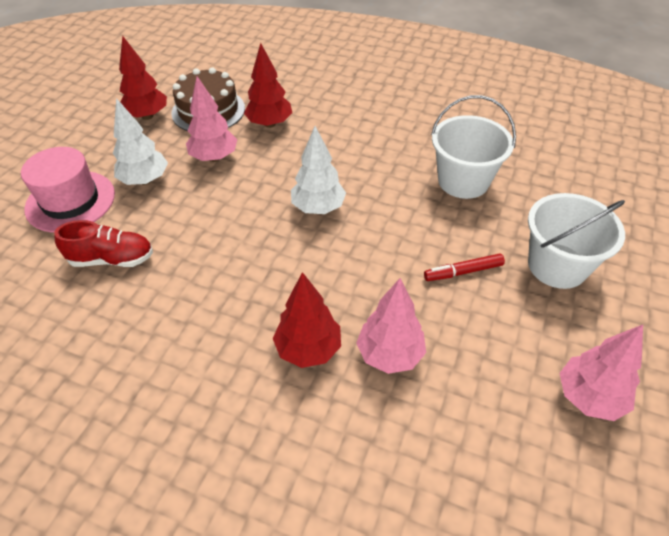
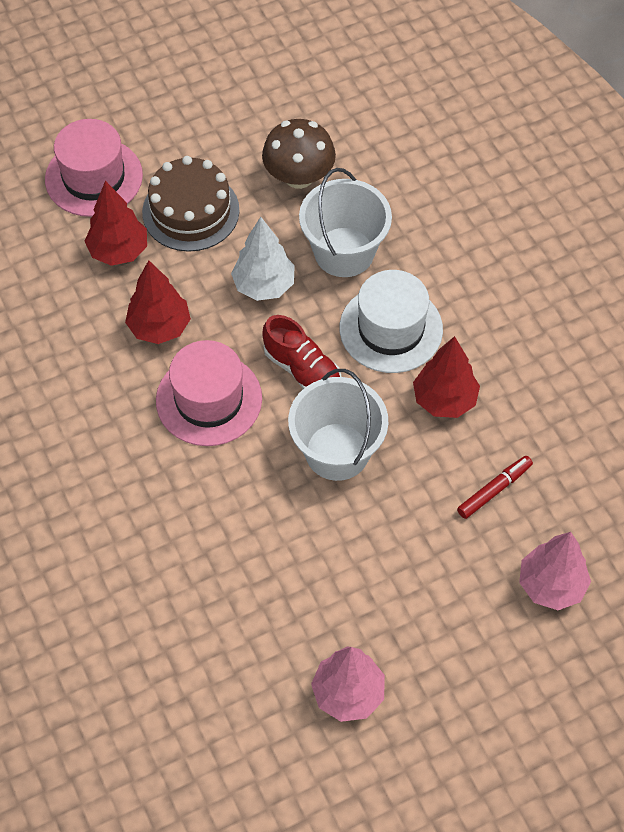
brown mushroom: none = 0 -> [262,119,336,189] = 1
pink hat: [21,147,115,233] = 1 -> [45,119,143,217] [156,340,262,446] = 2
pink tree: [186,76,237,162] [356,278,426,374] [560,325,643,421] = 3 -> [311,646,385,722] [519,532,591,610] = 2
white hat: none = 0 -> [340,270,443,373] = 1
white tree: [113,98,168,185] [291,126,346,214] = 2 -> [231,217,295,301] = 1

